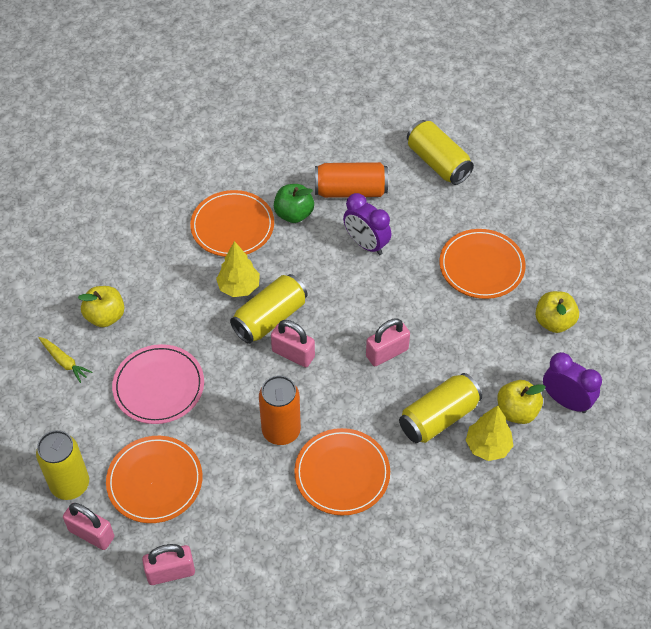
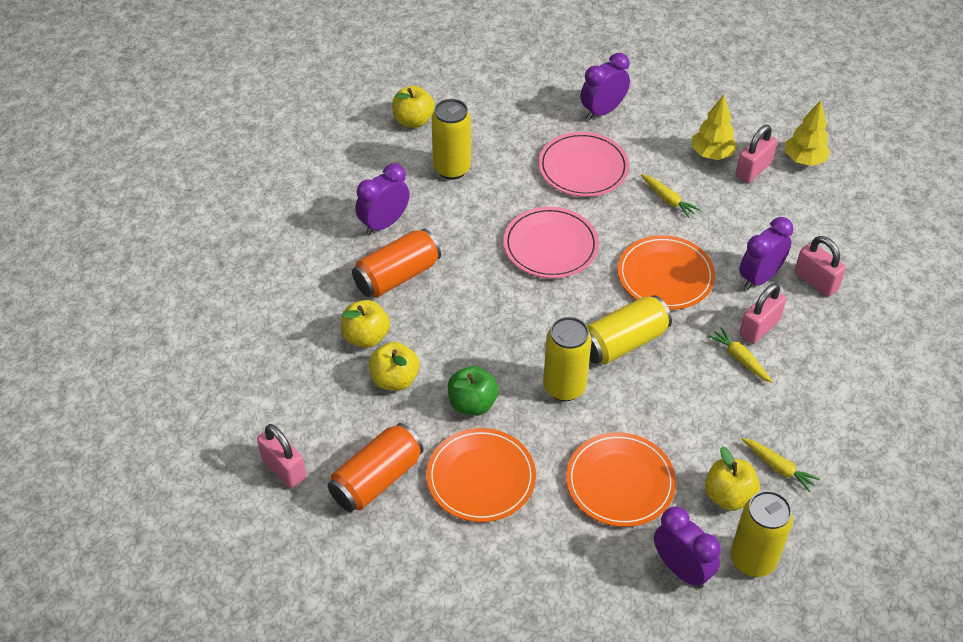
orange plate: [106,436,203,523] [190,190,274,257] [294,428,390,516] [439,229,526,299] = 4 -> [426,428,536,522] [566,432,676,527] [618,235,715,310] = 3
pink plate: [112,344,204,424] = 1 -> [503,207,599,278] [538,132,629,197] = 2
purple clock: [343,193,391,255] [543,352,602,413] = 2 -> [355,163,410,235] [580,53,630,120] [654,506,721,588] [739,217,793,290] = 4
yellow apple: [78,286,124,327] [497,380,546,424] [535,291,579,333] = 3 -> [341,300,390,348] [369,342,420,391] [392,86,435,128] [705,446,760,511] = 4
yellow carrot: [38,337,92,383] = 1 -> [641,174,700,218] [708,327,773,383] [742,438,820,492] = 3

